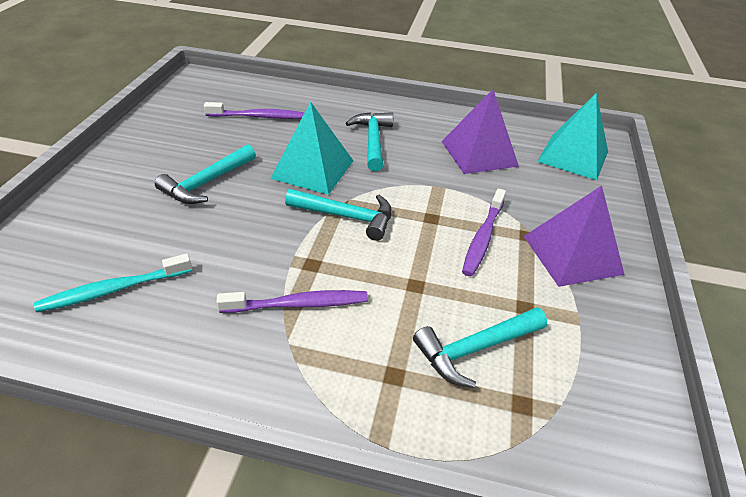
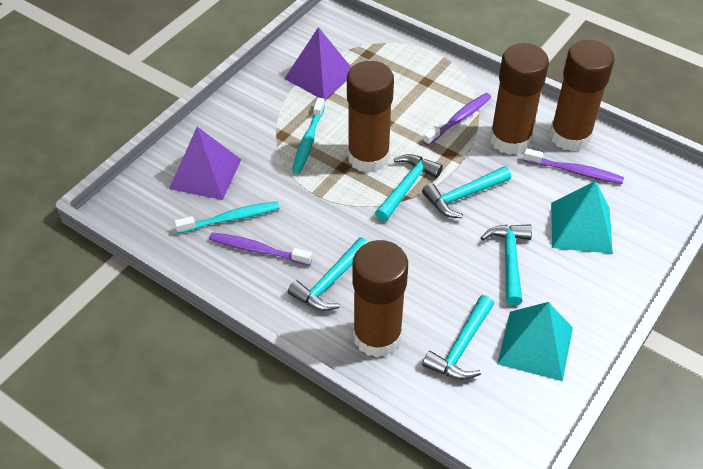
brown glue stick: none = 0 -> [347,61,394,173] [352,240,408,358] [490,43,549,155] [550,40,615,151] = 4
turquoise hammer: [155,144,256,204] [285,189,392,241] [346,112,393,171] [413,307,547,388] = 4 -> [288,237,368,311] [375,154,443,222] [422,166,511,218] [422,295,494,380] [481,224,532,306] = 5
turquoise toothbrush: [34,254,192,312] = 1 -> [174,201,279,233] [292,98,325,174] = 2

